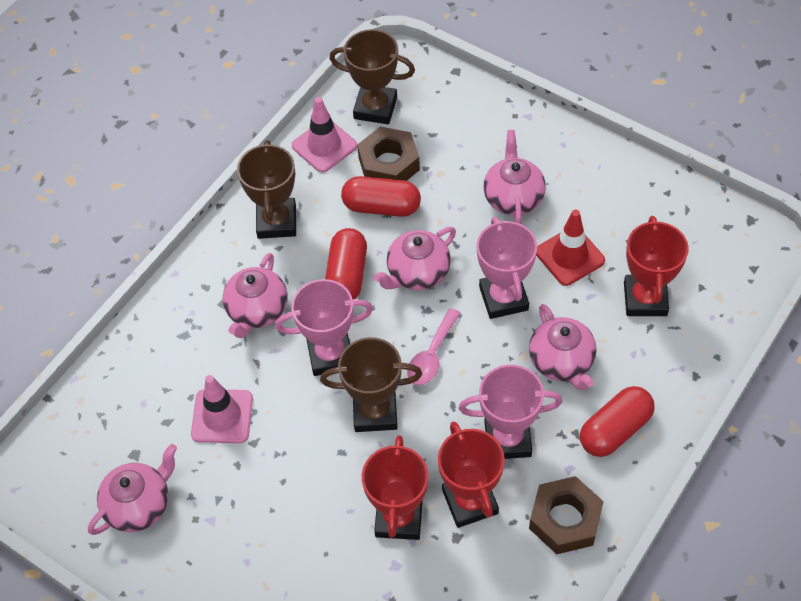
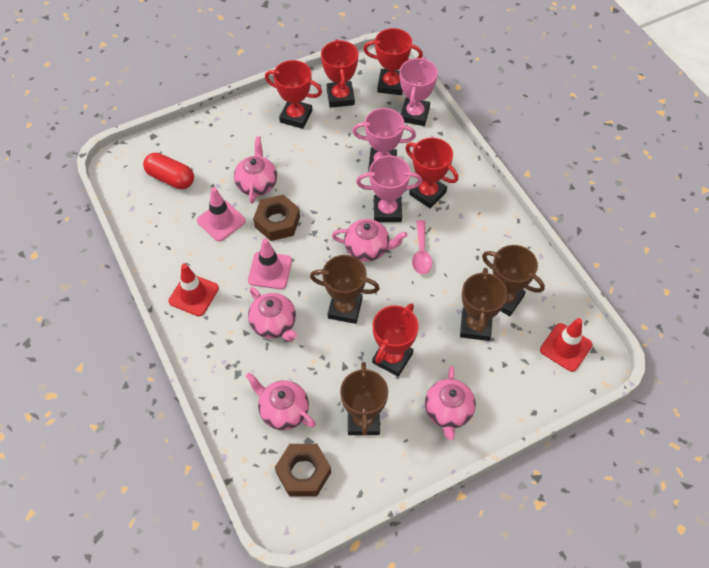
brown trophy: [237,140,296,239] [320,337,422,432] [329,29,415,124] = 3 -> [310,255,380,324] [340,362,388,436] [460,268,508,341] [482,245,545,316] = 4
red capsule: [325,228,367,299] [341,176,421,217] [580,386,655,457] = 3 -> [143,153,194,189] = 1
red traffic cone: [536,210,605,286] = 1 -> [168,264,219,316] [540,318,592,372] = 2
red trophy: [362,435,428,540] [438,421,505,528] [624,216,689,316] = 3 -> [265,60,322,129] [321,39,358,108] [363,28,423,95] [372,303,419,377] [405,138,458,209] = 5

